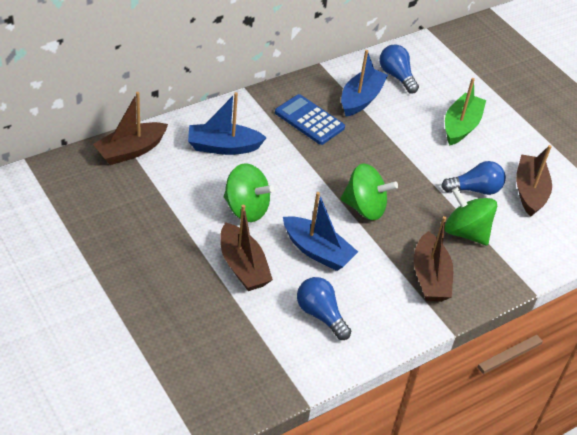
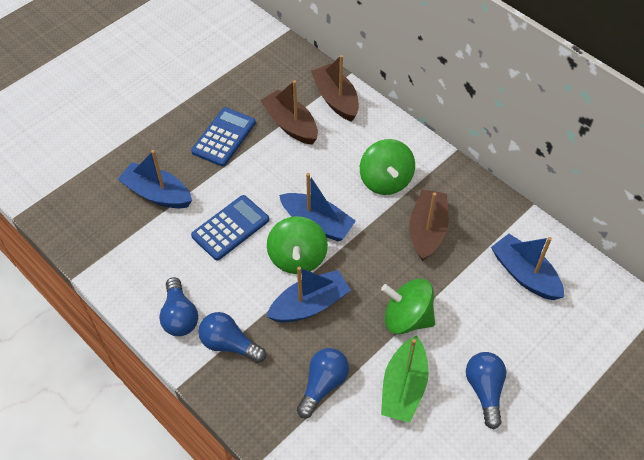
blue boat: [188,92,267,155] [283,192,358,271] [341,50,388,117] = 3 -> [117,150,192,208] [266,266,351,323] [279,173,356,241] [491,234,564,300] = 4
blue calculator: [275,94,345,145] = 1 -> [191,107,256,167] [191,195,269,261] = 2
blue light bulb: [297,277,351,340] [379,44,419,94] [441,161,506,195] = 3 -> [159,277,198,336] [198,312,266,363] [297,348,349,418] [466,352,506,429] = 4
brown boat: [93,92,168,165] [220,205,273,291] [414,216,453,302] [516,145,552,217] = 4 -> [260,80,318,145] [311,55,359,122] [409,189,449,261] = 3

